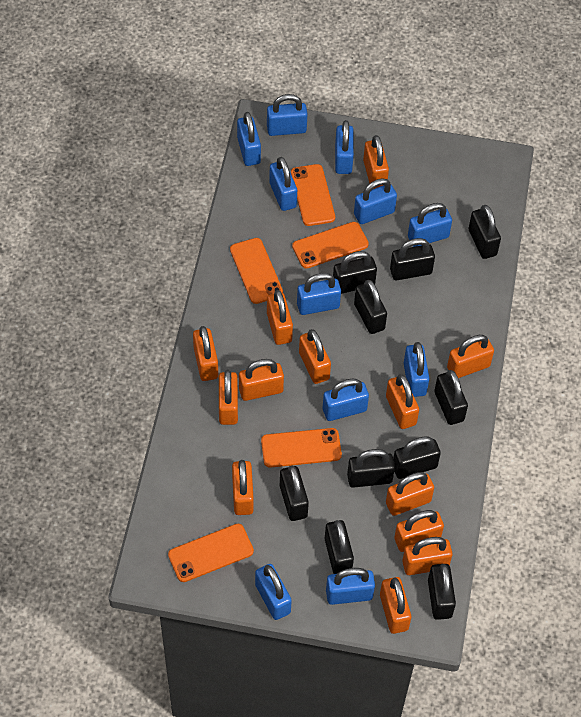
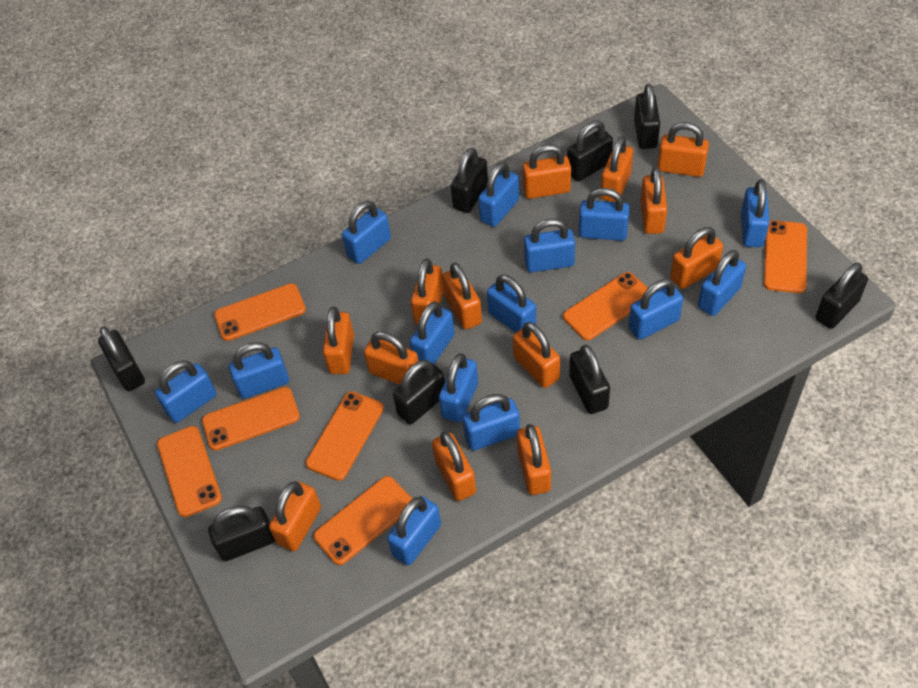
black padlock: [280,465,309,521] [325,520,354,574] [333,251,377,294] [347,449,395,488] [354,280,387,334] [390,238,435,280] [393,436,441,479] [428,564,456,620] [434,370,468,425] [469,205,501,259] = 10 -> [98,326,145,391] [208,506,275,561] [393,360,445,425] [451,148,488,213] [567,121,613,182] [569,345,610,414] [634,84,660,149] [815,262,868,329] = 8
blue padlock: [237,112,261,166] [255,564,292,620] [267,94,307,136] [269,157,297,211] [297,273,341,315] [323,379,369,421] [326,568,375,605] [335,120,354,174] [354,178,397,224] [404,342,429,397] [408,203,452,247] = 11 -> [155,360,216,423] [229,342,289,399] [342,201,391,264] [387,496,441,565] [410,302,455,364] [439,353,478,422] [462,394,520,451] [478,162,519,227] [487,275,536,333] [524,219,575,272] [579,188,629,241] [629,279,683,340] [698,250,746,316] [741,179,770,247] = 14
orange phone: [168,524,254,582] [230,238,283,304] [261,428,342,468] [291,164,335,226] [292,222,369,269] = 5 -> [157,426,222,517] [202,387,300,451] [214,283,306,341] [306,392,384,481] [313,476,412,565] [563,272,648,341] [764,220,807,293] = 7

